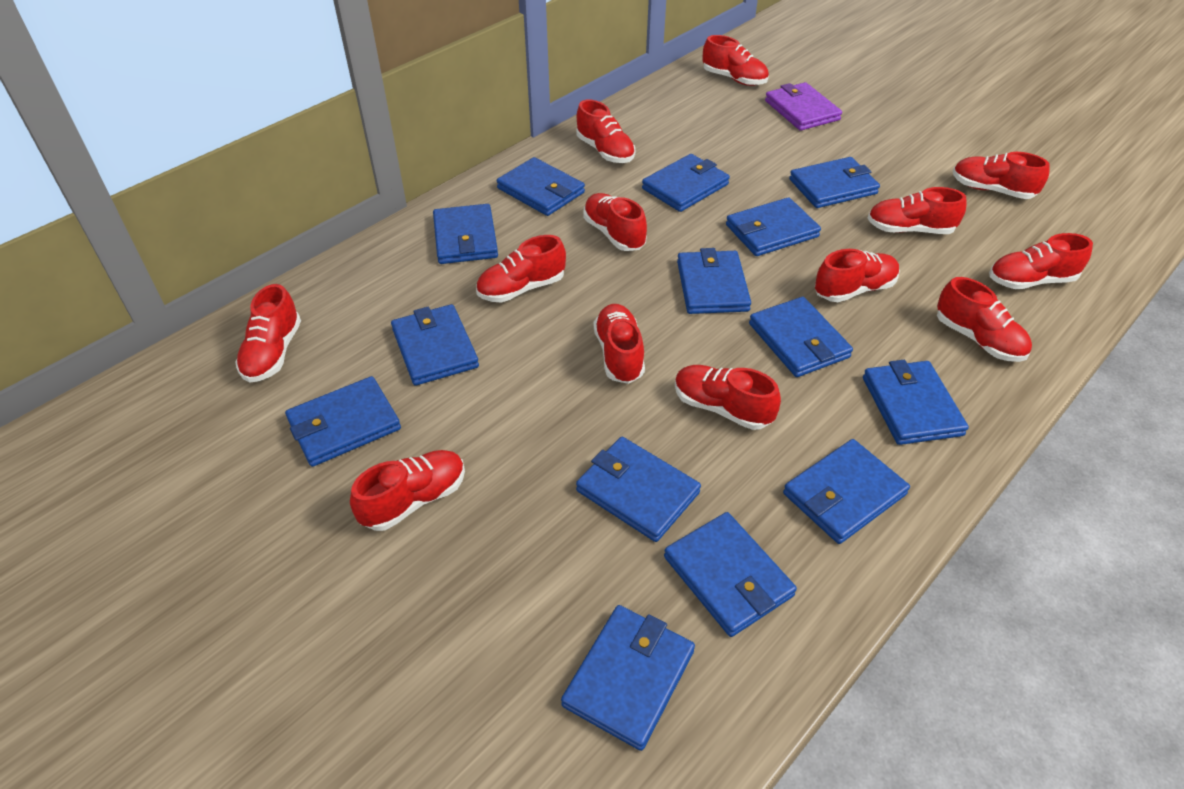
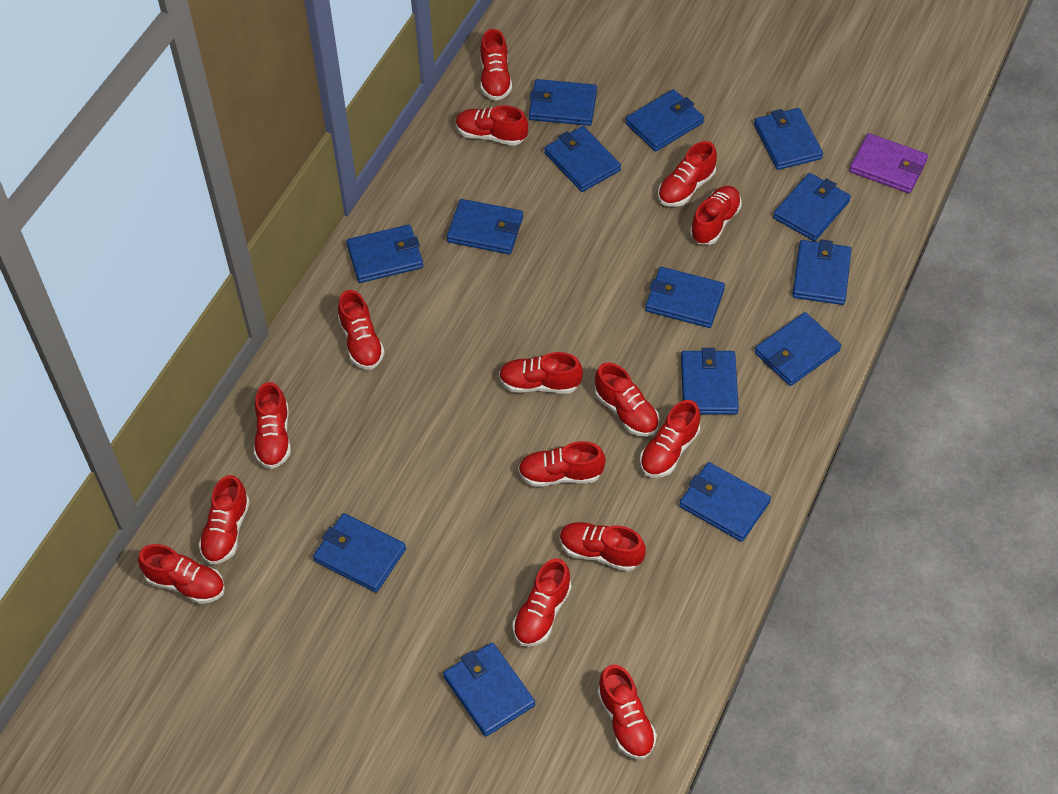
red shoe: [235,284,301,383] [350,450,465,531] [476,235,566,303] [577,100,635,163] [583,193,647,251] [594,304,645,384] [675,365,781,430] [703,35,769,86] [815,249,900,302] [867,187,967,234] [937,277,1032,362] [953,152,1050,199] [989,233,1093,289] = 13 -> [138,544,225,604] [198,475,250,565] [254,382,291,469] [338,290,385,370] [456,105,528,146] [480,29,512,101] [499,352,583,394] [513,558,572,647] [518,441,606,487] [560,522,646,571] [595,363,659,437] [597,664,657,760] [640,400,700,478] [658,141,717,207] [690,186,742,245] = 15

